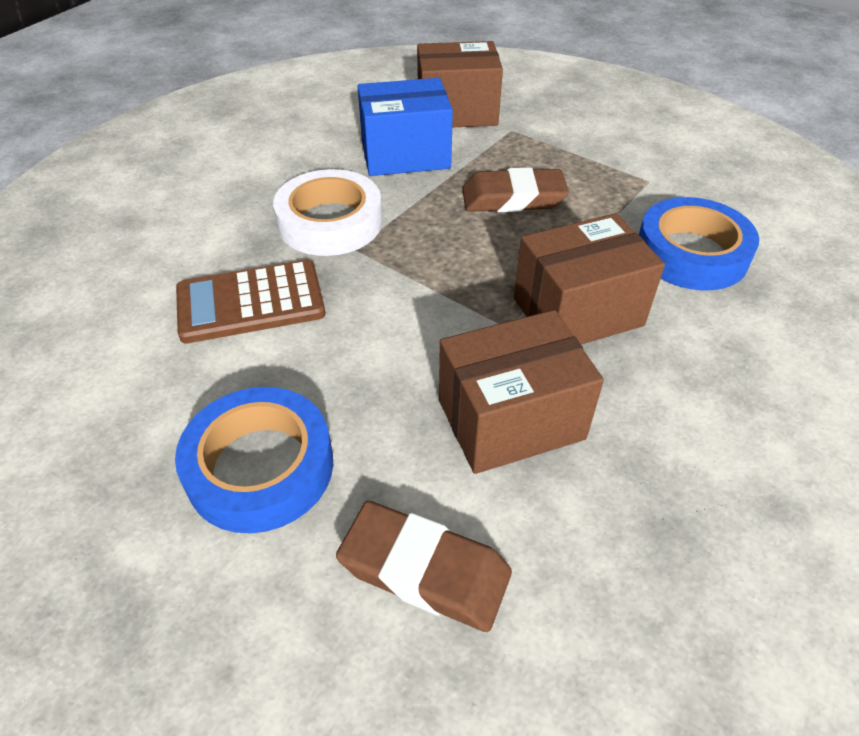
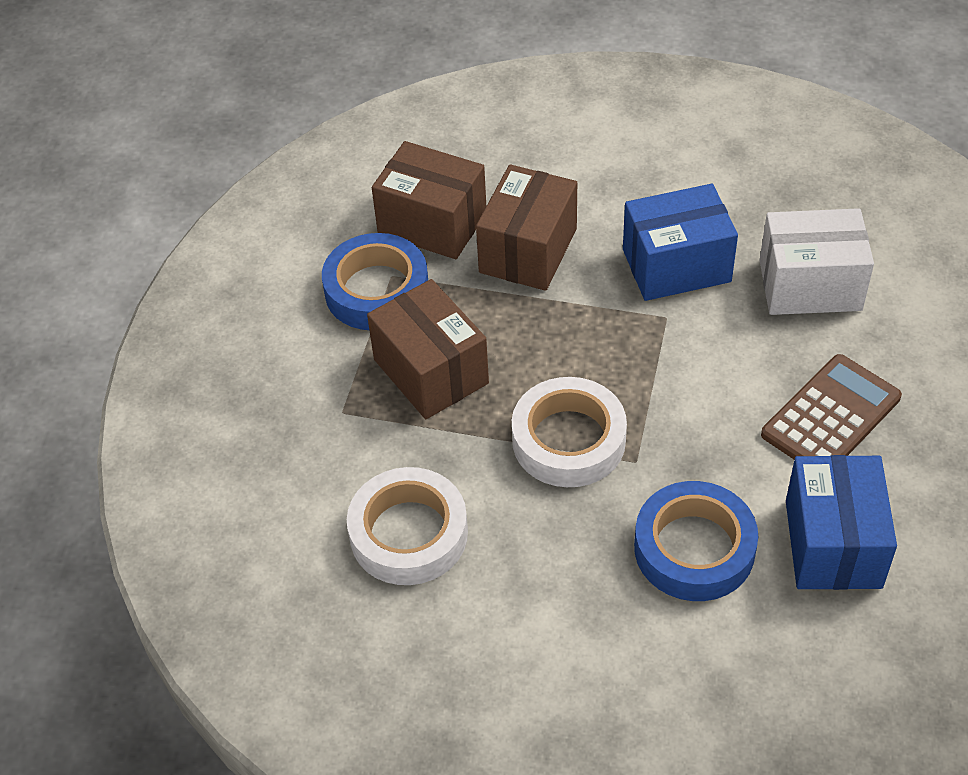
blue box: [358,78,453,176] = 1 -> [623,184,738,301] [786,455,897,590] = 2
brown eraser: [336,501,512,632] [462,167,569,212] = 2 -> none = 0
white box: none = 0 -> [759,208,874,315] = 1
white tape: [273,169,382,256] = 1 -> [347,467,468,585] [512,377,627,487] = 2

